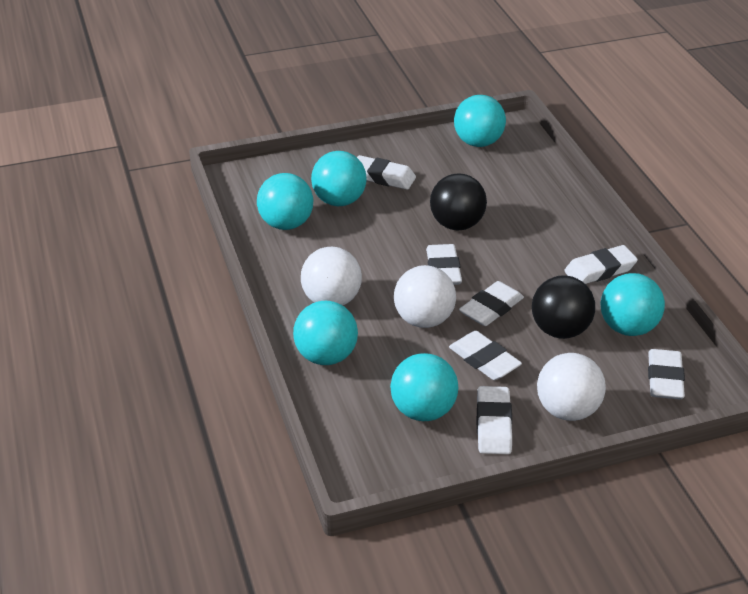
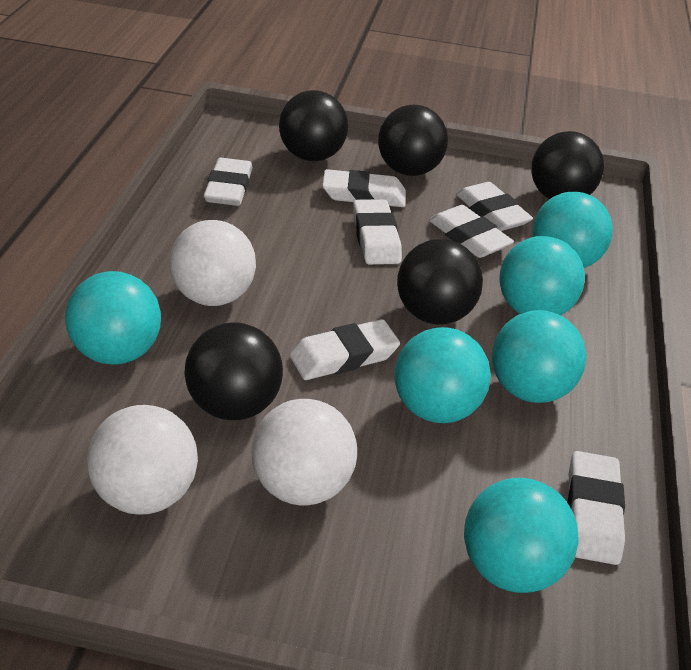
black ball: [430,174,487,230] [532,275,595,339] = 2 -> [184,322,283,420] [279,90,348,161] [378,105,448,176] [397,239,483,325] [531,131,604,199] = 5

